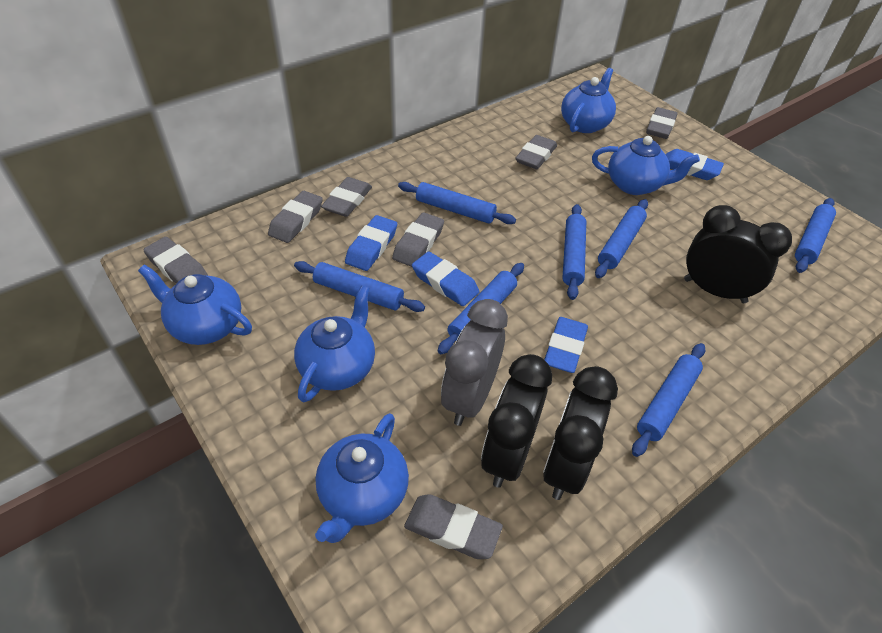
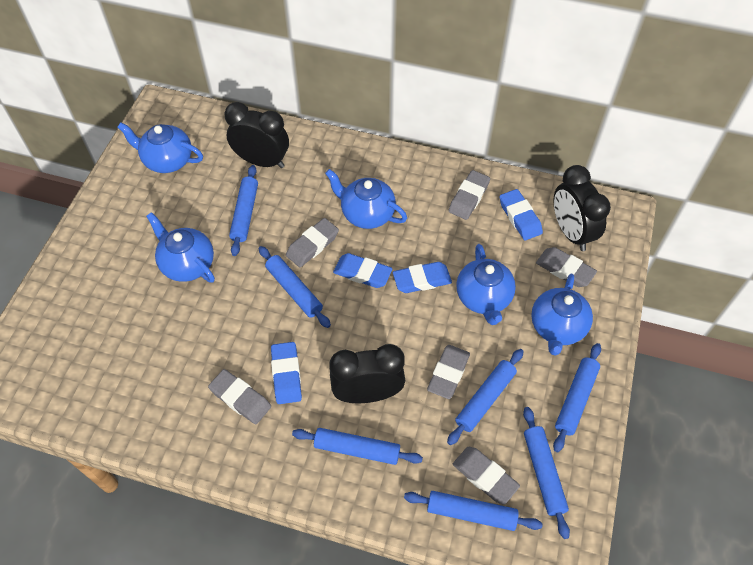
grey clock: [441,299,508,426] = 1 -> none = 0
grey eraser: [143,237,208,284] [268,191,323,243] [321,177,372,217] [392,212,444,267] [404,494,503,559] [515,135,557,169] [646,107,678,139] = 7 -> [208,369,271,424] [286,218,339,267] [427,345,470,399] [448,170,490,220] [453,447,520,504] [536,247,597,287] = 6

